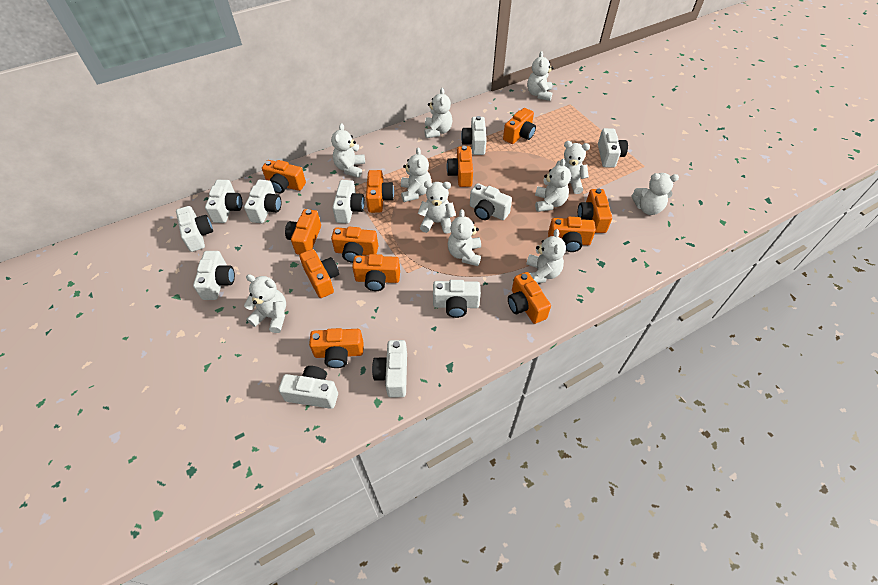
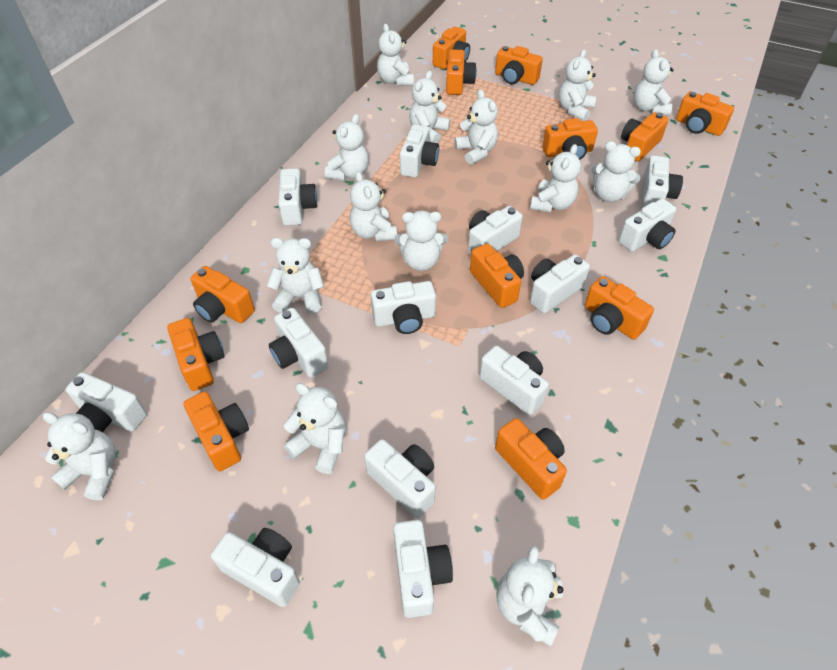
white camera: [176,206,213,252] [193,251,235,300] [205,180,242,223] [244,180,282,223] [278,366,338,409] [332,180,365,224] [372,340,407,397] [433,280,481,318] [461,116,487,155] [470,183,512,220] [598,128,628,168] = 11 -> [66,372,147,432] [211,528,300,607] [269,308,329,377] [278,168,317,226] [364,439,435,518] [371,281,436,334] [393,520,453,618] [400,124,439,178] [468,206,523,254] [479,346,549,415] [530,254,590,313] [619,198,676,252] [641,155,683,208] = 13
white teddy bear: [244,274,286,333] [331,123,365,178] [401,147,431,202] [418,181,456,234] [424,88,452,138] [448,209,481,266] [526,229,566,283] [527,51,553,101] [535,159,571,212] [556,141,590,194] [632,173,679,215] = 11 -> [43,412,116,501] [267,238,324,314] [284,383,346,474] [325,114,369,181] [349,171,397,242] [377,24,414,86] [394,210,448,271] [409,71,450,143] [454,90,498,165] [497,545,563,646] [530,144,581,212] [559,49,596,121] [591,141,641,202] [634,49,674,115] = 14

